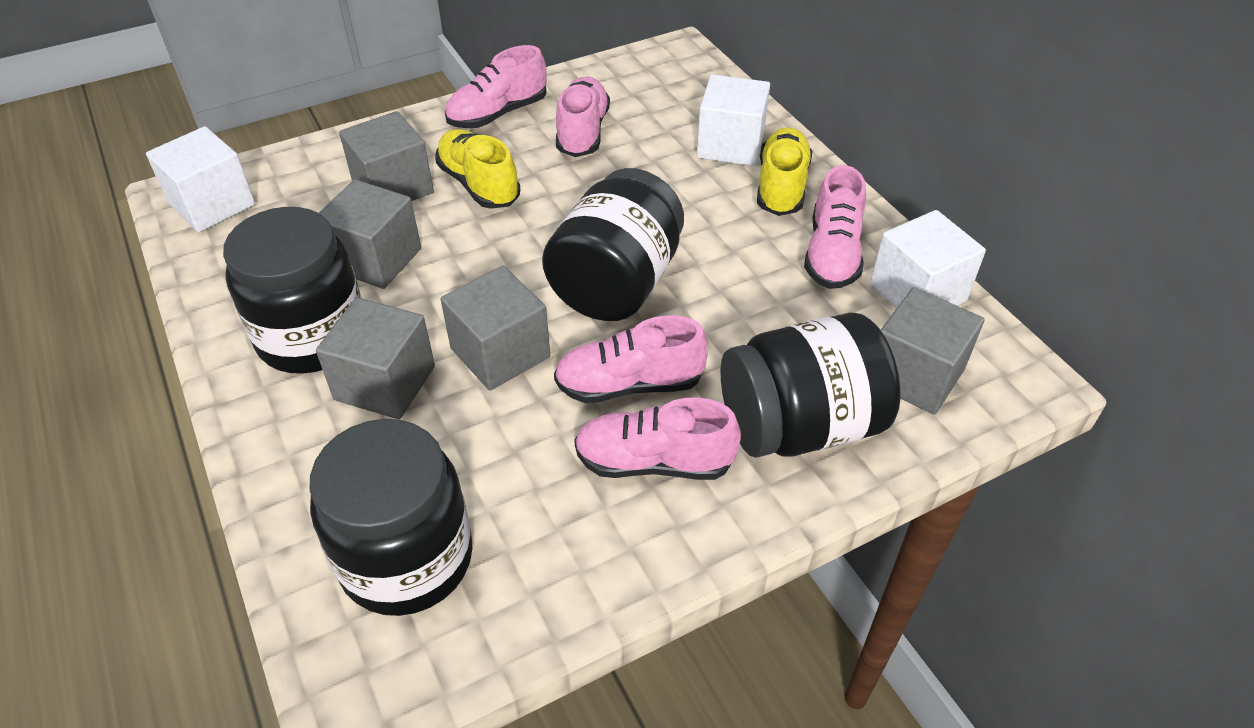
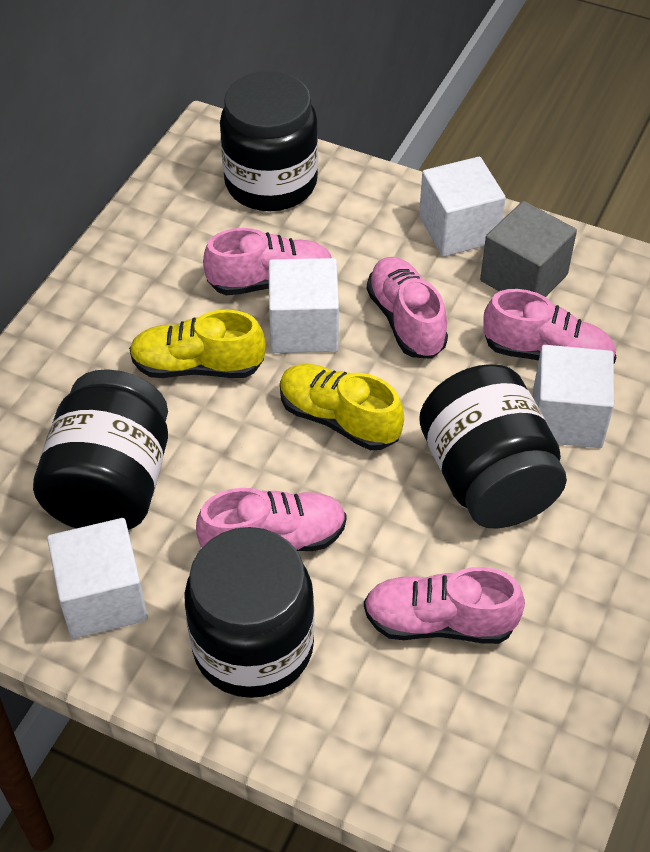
grey cube: [316,297,435,419] [319,179,421,289] [339,111,434,201] [441,266,550,391] [881,287,984,414] = 5 -> [480,201,577,297] = 1
white cube: [146,126,255,232] [697,74,770,166] [870,210,986,308] = 3 -> [47,518,148,639] [269,258,339,353] [419,157,506,257] [533,345,614,448] = 4

